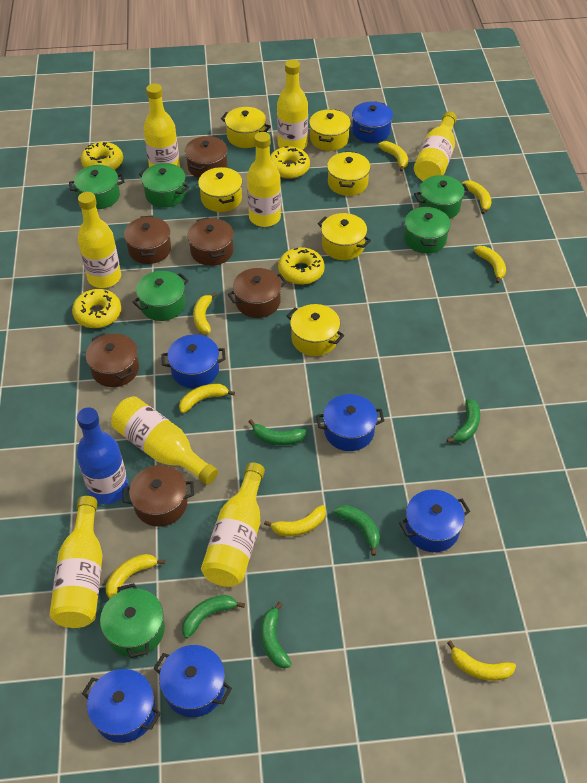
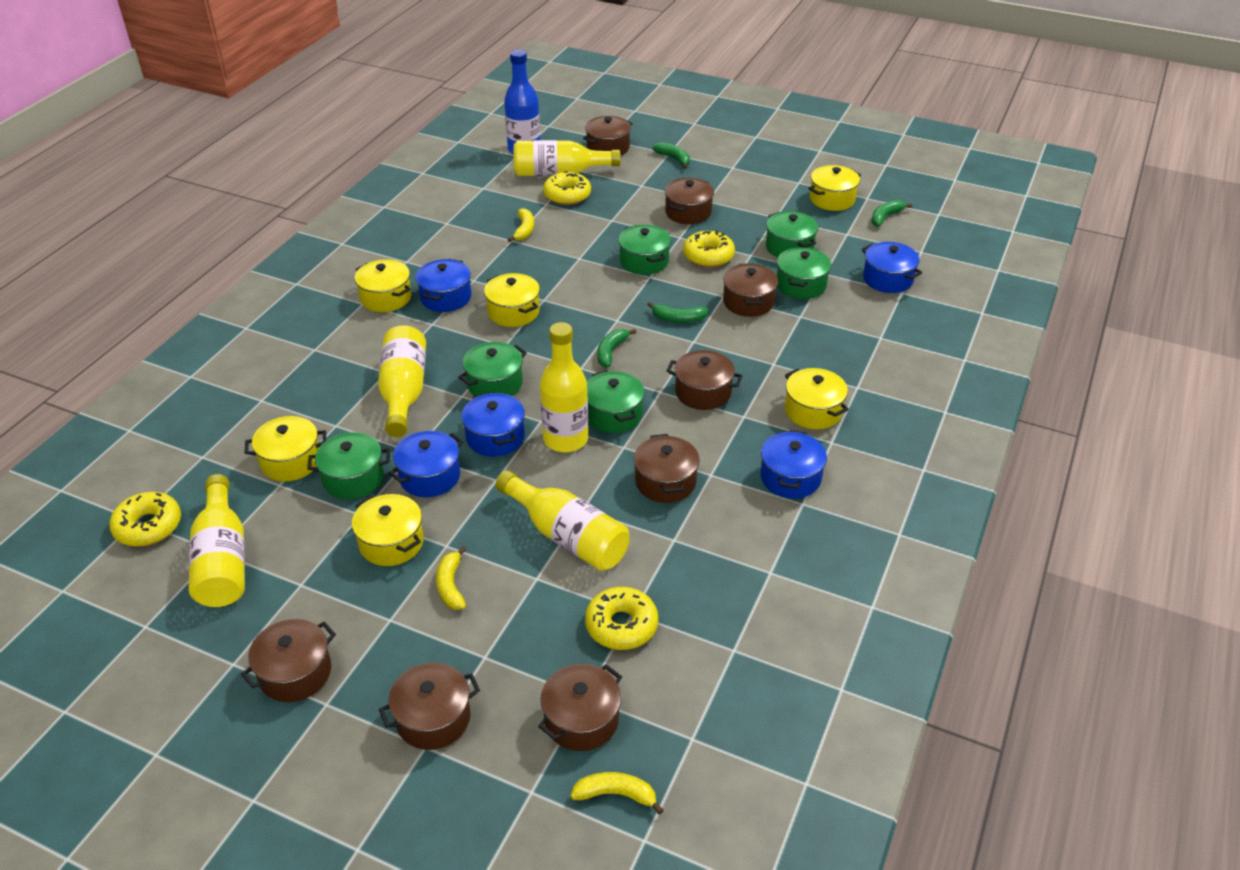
blue pot: [82,669,161,743] [153,645,232,717] [161,334,226,388] [316,394,384,451] [352,101,393,143] [399,489,470,552] = 6 -> [389,431,464,497] [416,259,471,312] [462,392,525,457] [760,430,827,499] [862,242,922,293] = 5
brown pot: [86,333,139,387] [123,465,194,527] [124,215,171,264] [185,136,228,178] [187,217,234,266] [228,268,287,318] = 6 -> [241,619,336,702] [379,662,480,750] [538,664,622,751] [583,116,633,156] [634,434,700,503] [665,178,714,224] [666,350,743,410] [723,263,778,317] = 8
green banana: [182,595,245,638] [248,419,307,445] [261,602,292,668] [334,505,380,556] [447,399,480,443] = 5 -> [597,329,637,367] [647,302,708,323] [652,142,690,169] [871,200,913,227] = 4
yellow banana: [106,554,165,599] [179,384,235,413] [193,292,217,333] [264,505,326,536] [378,141,408,172] [447,640,516,681] [462,180,491,214] [473,246,506,283] = 8 -> [436,546,467,610] [508,208,534,242] [571,772,664,815] = 3
yellow bottle: [49,496,103,628] [78,192,121,288] [111,396,218,485] [143,84,180,167] [201,462,265,587] [247,132,281,227] [277,59,308,150] [414,111,457,181] = 8 -> [189,474,245,607] [378,325,426,437] [496,470,630,571] [514,140,621,176] [540,322,588,452] = 5

